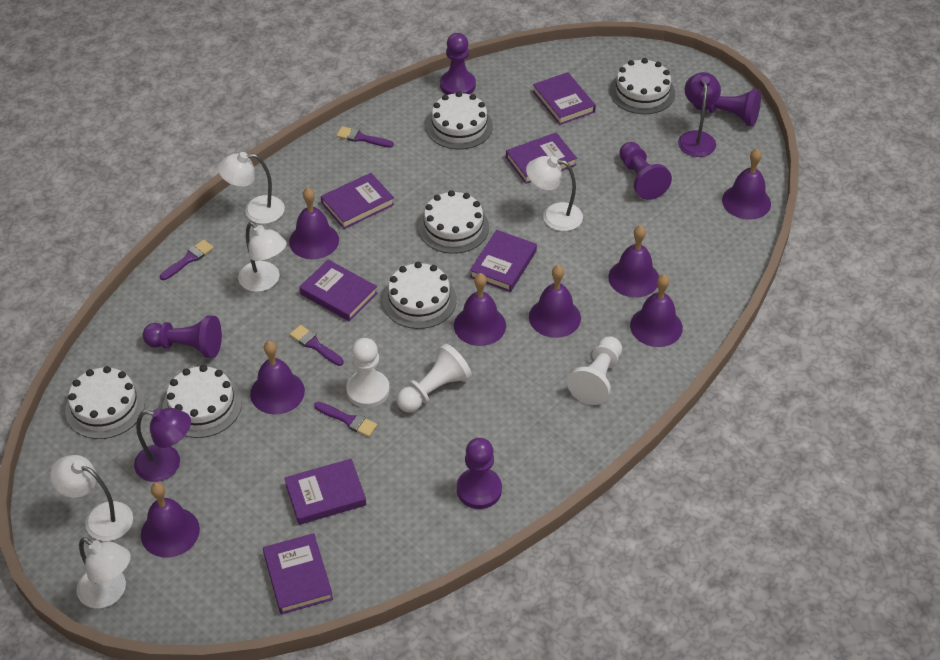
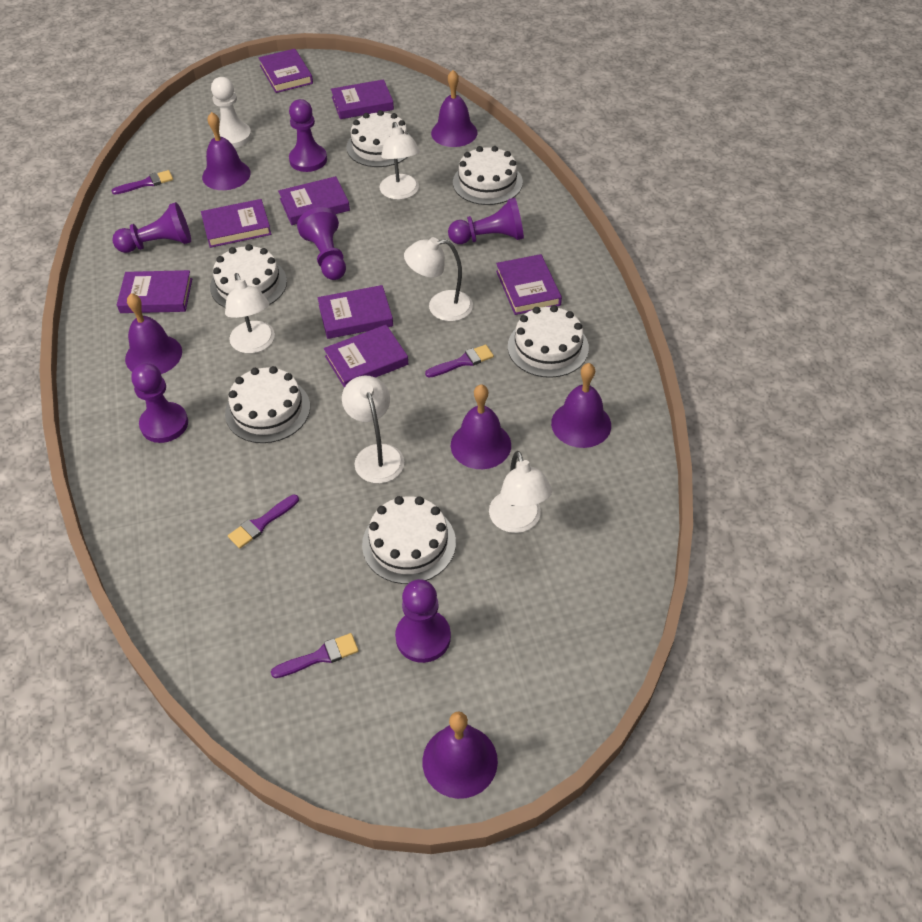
purple bell: [141,482,200,558] [250,341,305,414] [289,188,339,259] [454,273,506,346] [529,265,581,338] [608,225,659,298] [630,274,683,347] [722,148,771,220] = 8 -> [125,293,182,374] [202,112,251,190] [422,711,498,799] [431,70,478,147] [451,384,511,469] [551,363,611,448] = 6
purple book: [263,533,333,614] [284,459,366,525] [299,260,377,321] [321,173,394,229] [470,230,537,292] [506,132,577,184] [533,72,596,125] = 7 -> [117,270,192,313] [201,199,271,248] [259,49,313,93] [278,176,350,225] [318,285,393,339] [324,325,408,388] [331,79,394,119] [496,254,562,315] = 8
purple lamp: [134,408,191,482] [678,72,721,157] = 2 -> none = 0
purple pawn: [143,315,222,358] [440,33,476,95] [457,438,502,509] [619,142,672,200] [693,89,761,126] = 5 -> [112,202,191,253] [131,363,188,443] [289,99,327,172] [297,207,346,280] [395,579,451,663] [448,198,524,244] = 6
white pawn: [346,338,390,408] [397,343,472,412] [567,337,622,405] = 3 -> [211,77,252,148] = 1

